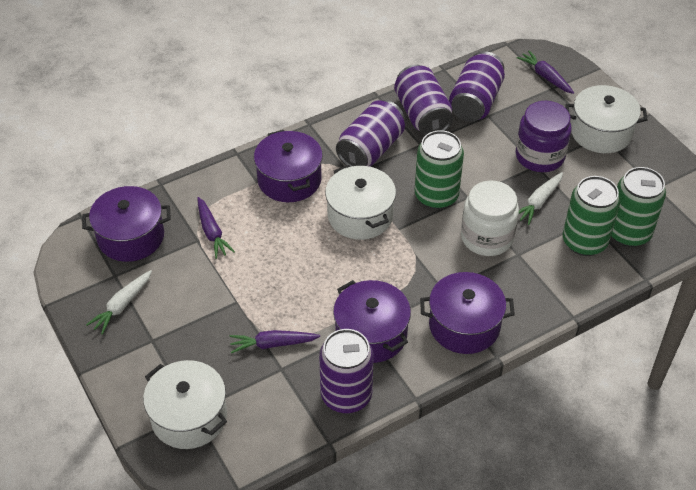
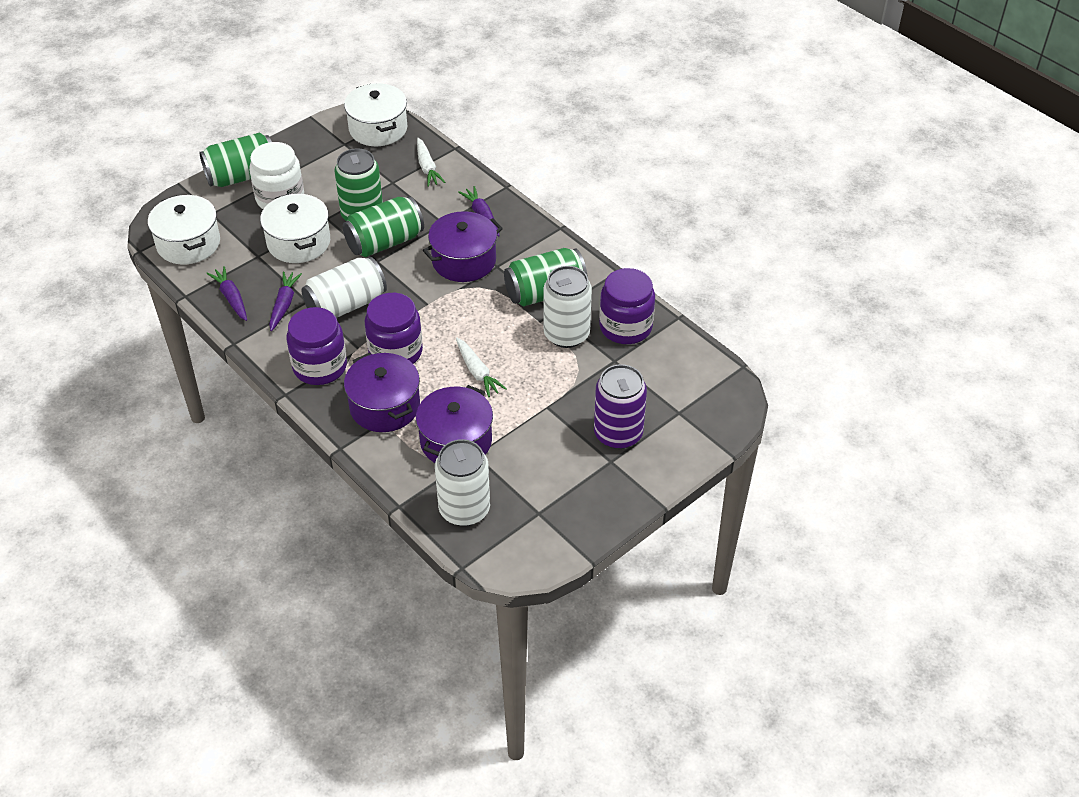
green can: [415,130,464,209] [563,176,620,256] [611,167,666,247] = 3 -> [199,133,272,187] [334,149,383,221] [343,196,424,257] [504,248,587,306] = 4
purple can: [319,329,373,413] [336,100,405,167] [394,65,453,135] [449,51,505,122] = 4 -> [594,364,647,449] = 1
purple jar: [516,101,571,172] = 1 -> [287,307,347,385] [365,293,423,364] [599,268,655,344] = 3
purple pot: [82,186,171,262] [254,130,323,202] [333,280,411,363] [420,272,515,354] = 4 -> [344,353,420,432] [416,385,493,463] [423,211,503,282] = 3
white can: none = 0 -> [302,257,387,318] [435,439,490,526] [543,266,592,348] = 3

